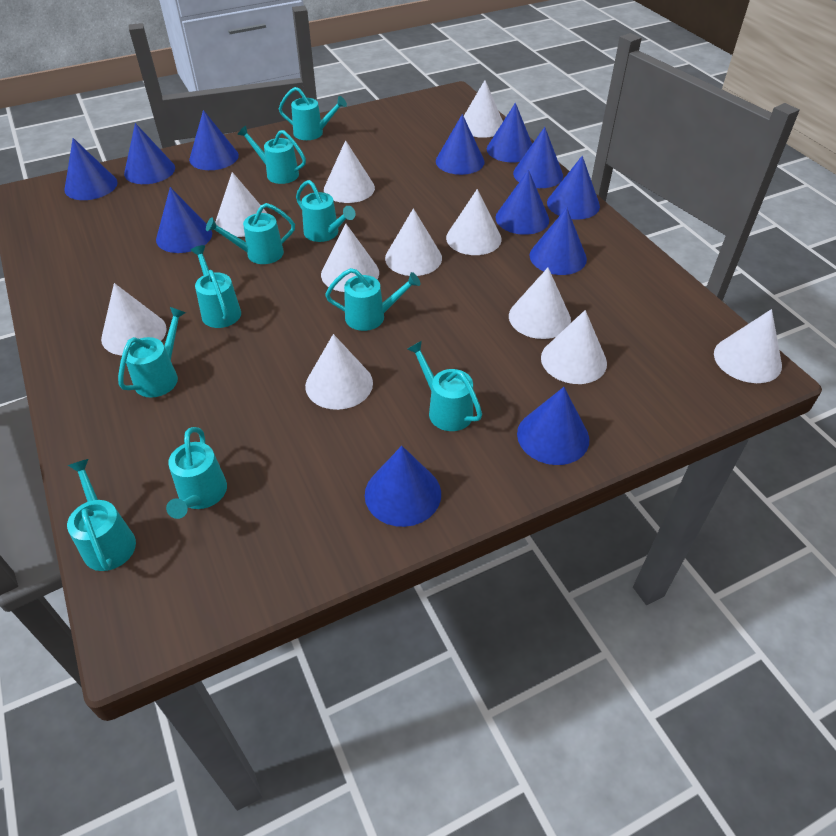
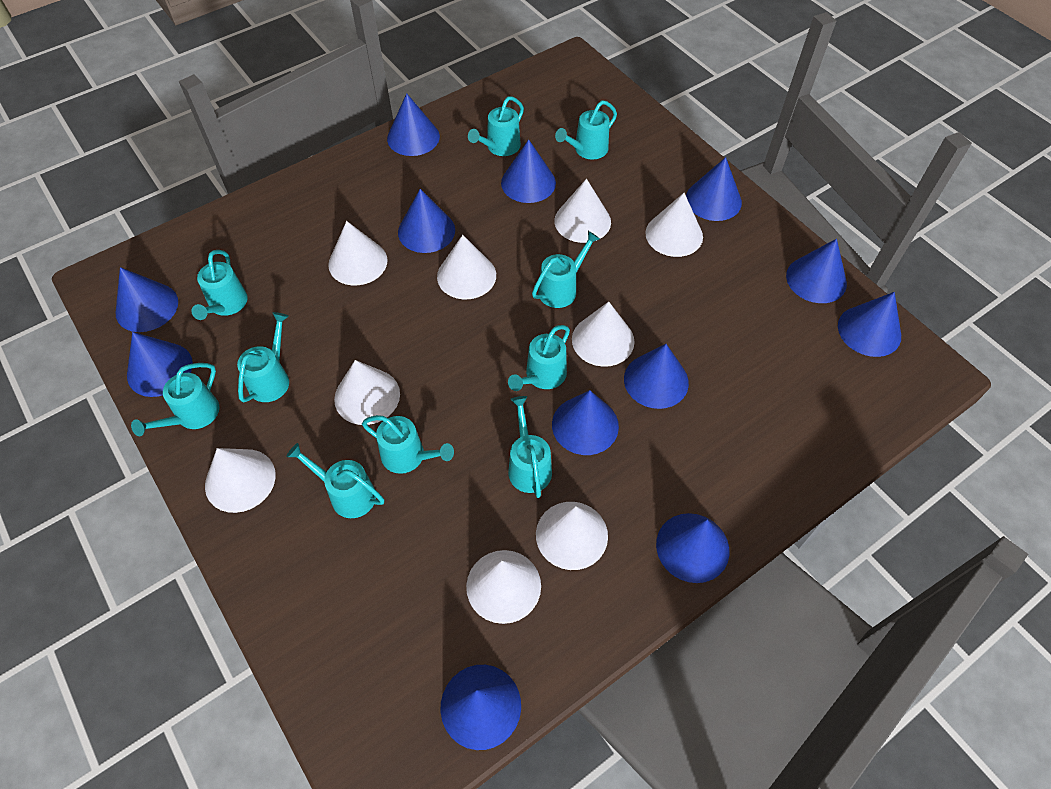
white cone: [101,283,167,355] [215,172,268,237] [305,334,373,410] [321,224,379,292] [324,140,375,203] [385,208,442,276] [446,189,502,255] [464,80,503,138] [509,268,571,339] [541,310,607,384] [714,309,782,383] = 11 -> [205,448,276,513] [328,221,388,286] [334,360,400,425] [437,235,496,299] [466,550,541,624] [536,502,608,570] [554,179,611,243] [572,302,635,367] [645,193,703,257] = 9

